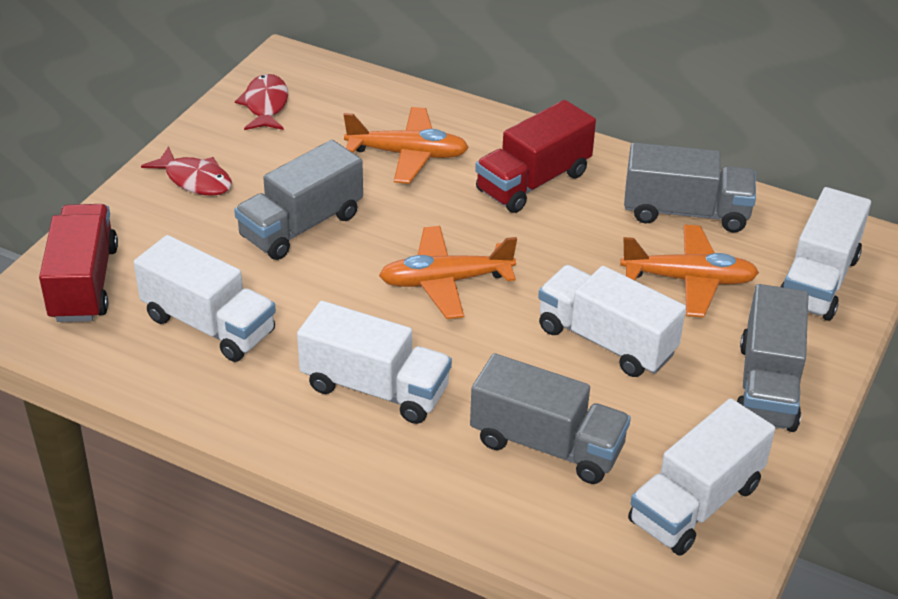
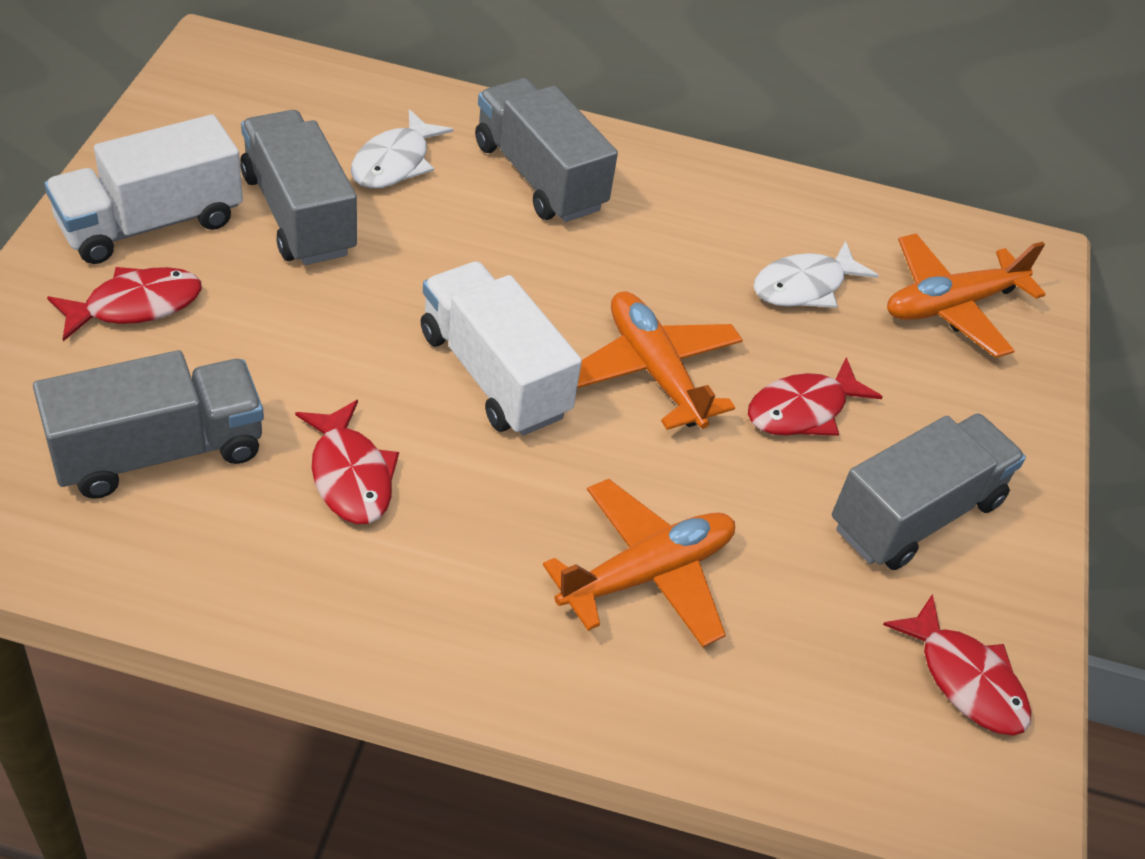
red fish: [141,146,232,196] [235,74,288,130] = 2 -> [47,267,202,341] [295,400,399,524] [748,357,883,436] [883,594,1031,736] = 4
red truck: [39,204,118,322] [475,100,596,213] = 2 -> none = 0
white fish: none = 0 -> [351,109,453,189] [753,241,879,308] = 2
white truck: [134,235,276,362] [297,301,452,424] [538,265,686,377] [628,398,775,556] [780,187,871,321] = 5 -> [44,115,243,264] [421,261,582,435] = 2

